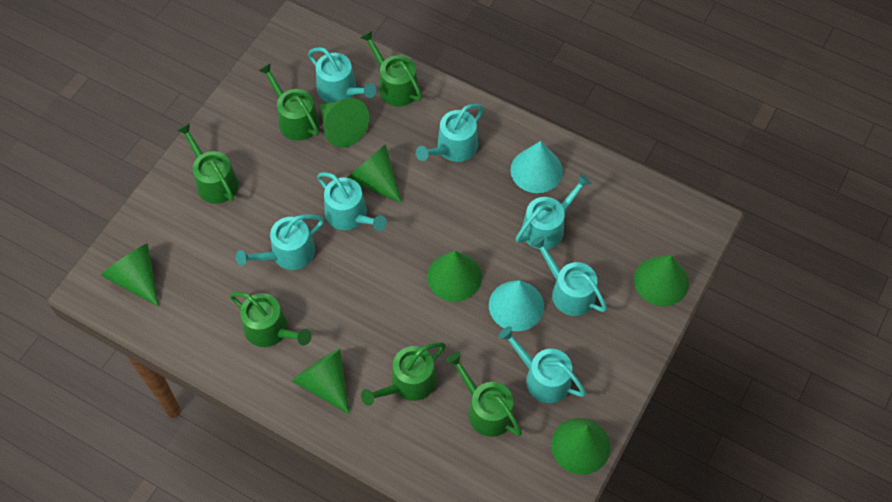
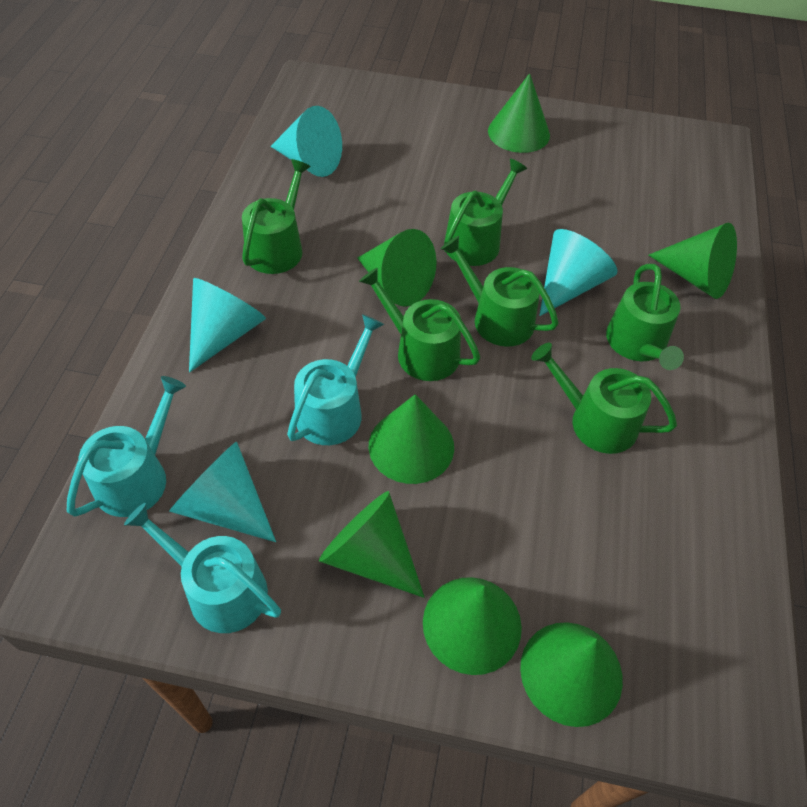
turquoise cone: [489,280,544,331] [511,141,563,193] = 2 -> [169,441,276,542] [189,278,266,373] [271,106,342,177] [539,229,617,316] = 4
turquoise watering can: [236,214,324,270] [308,47,376,103] [317,172,387,231] [416,104,484,162] [499,326,586,403] [515,174,592,249] [531,236,607,316] = 7 -> [67,376,186,517] [124,503,281,633] [287,314,384,445] = 3

